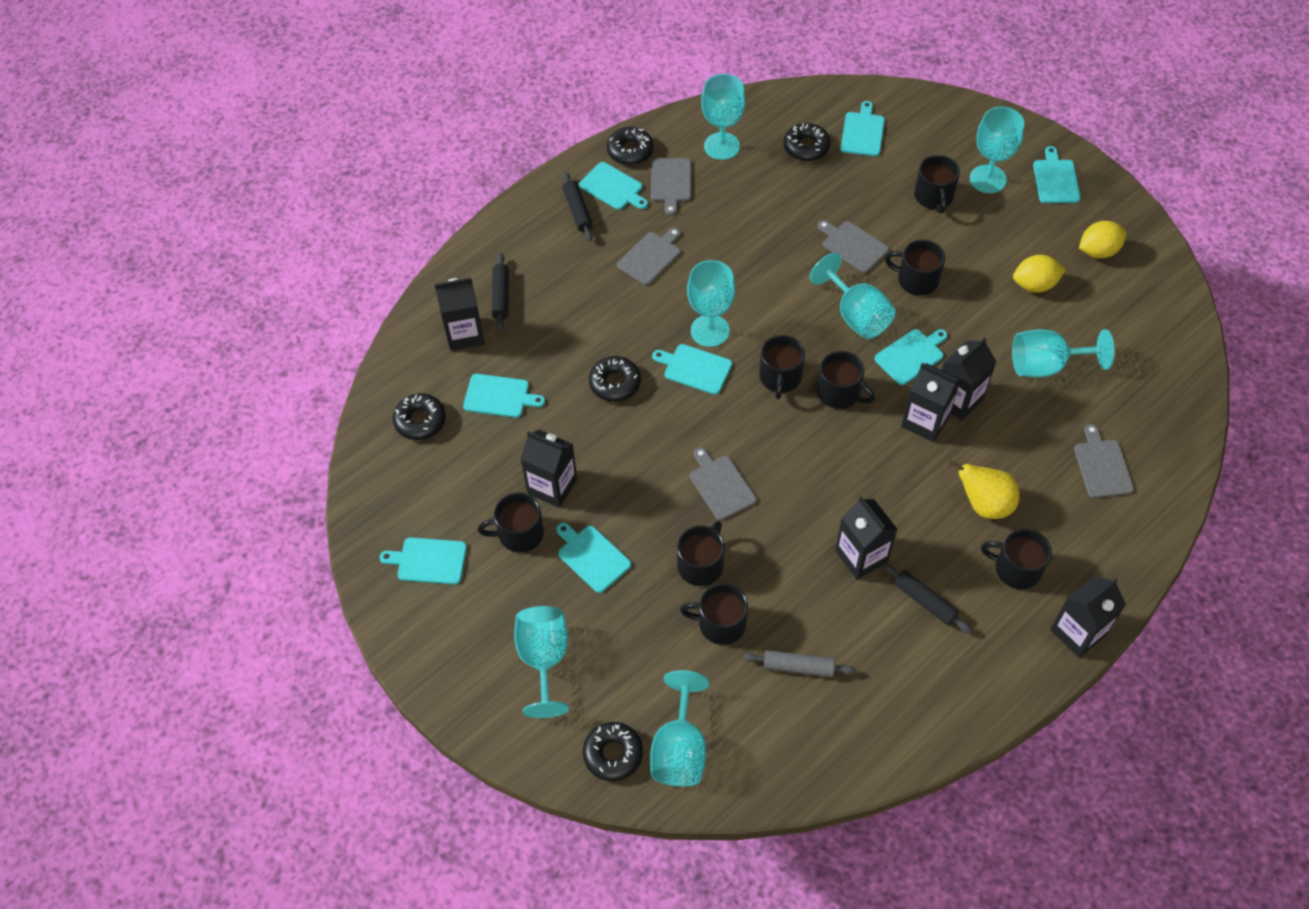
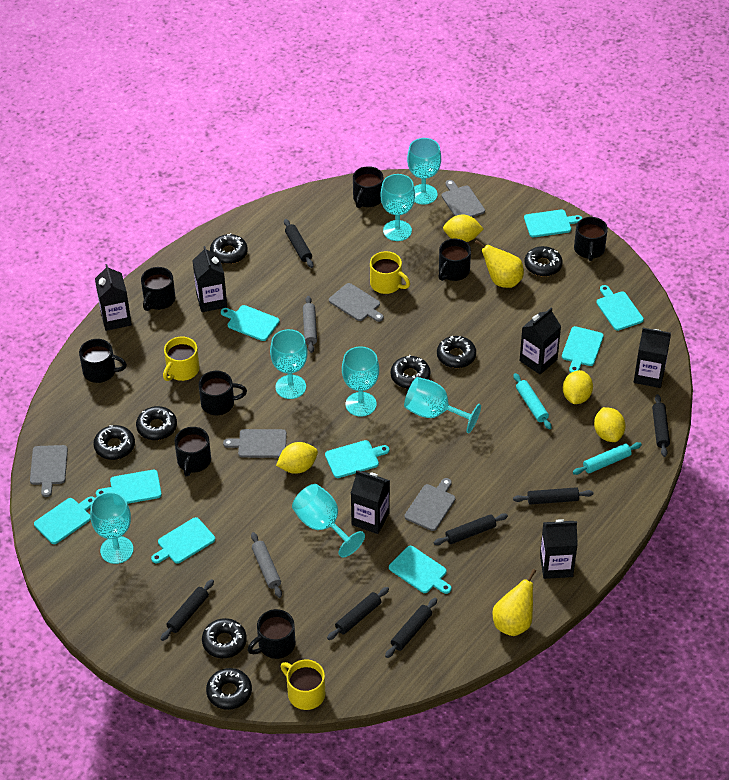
black donut: [393,393,446,440] [583,722,643,781] [589,356,641,402] [607,127,653,165] [784,123,831,161] = 5 -> [93,425,135,460] [136,406,177,440] [202,618,247,658] [206,668,252,710] [210,233,248,264] [391,355,430,389] [437,336,476,368] [524,246,562,277] = 8
black rolling pin: [492,253,509,331] [563,172,593,241] [882,563,972,633] = 3 -> [161,579,214,641] [284,219,314,268] [327,587,389,640] [385,598,437,658] [434,513,508,545] [513,487,594,505] [652,394,670,457] = 7
grey rolling pin: [743,650,856,677] = 1 -> [251,532,282,598] [303,296,317,353] = 2
turquoise cutting board: [380,537,467,585] [463,374,545,418] [556,523,631,593] [579,162,648,210] [652,344,732,395] [841,101,885,156] [875,329,947,385] [1033,146,1080,203] = 8 -> [34,496,95,544] [96,470,162,504] [151,517,215,564] [221,305,280,341] [325,440,389,478] [389,546,452,594] [524,209,582,237] [562,326,604,373] [596,285,644,331] = 9
turquoise rolling pin: none = 0 -> [513,373,551,430] [573,442,642,475] = 2
yellow lemon: [1013,255,1066,293] [1079,221,1127,259] = 2 -> [276,442,318,474] [443,214,483,242] [563,370,593,404] [594,407,625,442] = 4
yellow mug: none = 0 -> [163,337,199,381] [281,659,325,710] [370,251,410,294] = 3
yellow pear: [948,460,1020,519] = 1 -> [475,240,524,288] [492,569,536,636] = 2

